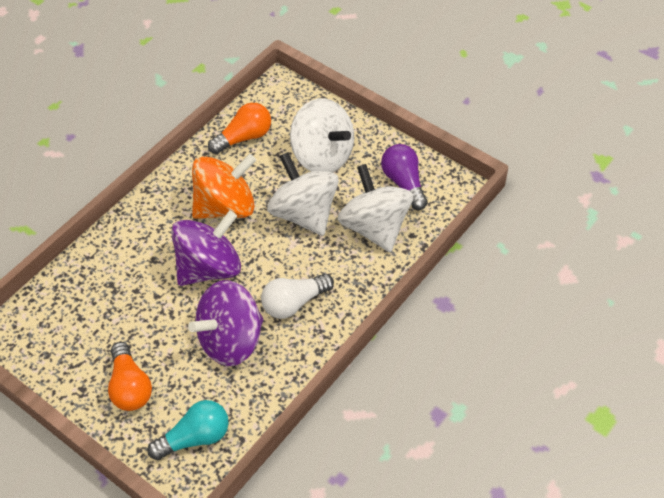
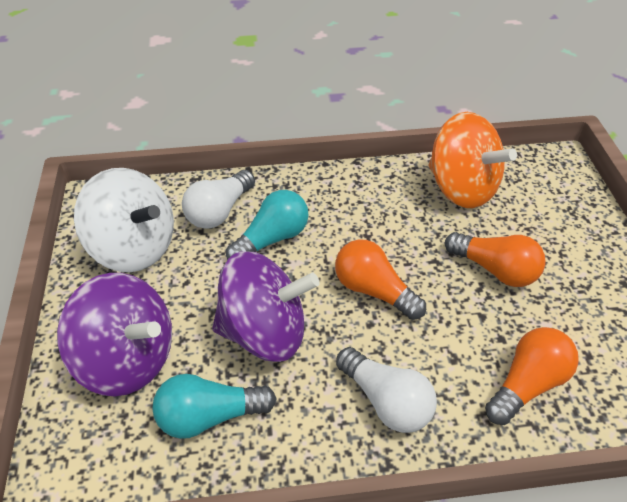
orange light bulb: [108,342,152,411] [208,103,271,154] = 2 -> [335,239,426,320] [445,232,546,287] [485,327,579,425] = 3
purple light bulb: [381,144,428,210] = 1 -> none = 0
turquoise light bulb: [147,400,229,460] = 1 -> [152,374,277,439] [226,190,309,260] = 2
white light bulb: [261,274,334,319] = 1 -> [182,170,255,229] [336,347,437,433] = 2
white spinning top: [267,152,339,236] [290,98,354,173] [338,164,413,252] = 3 -> [74,168,174,272] = 1

